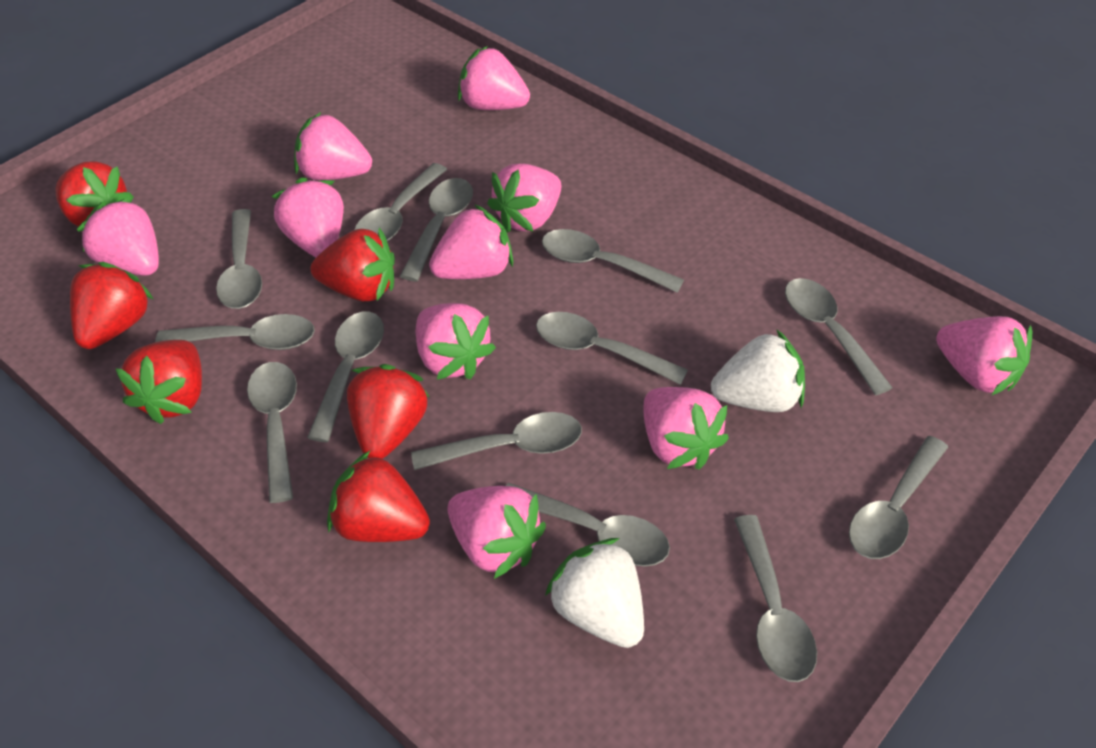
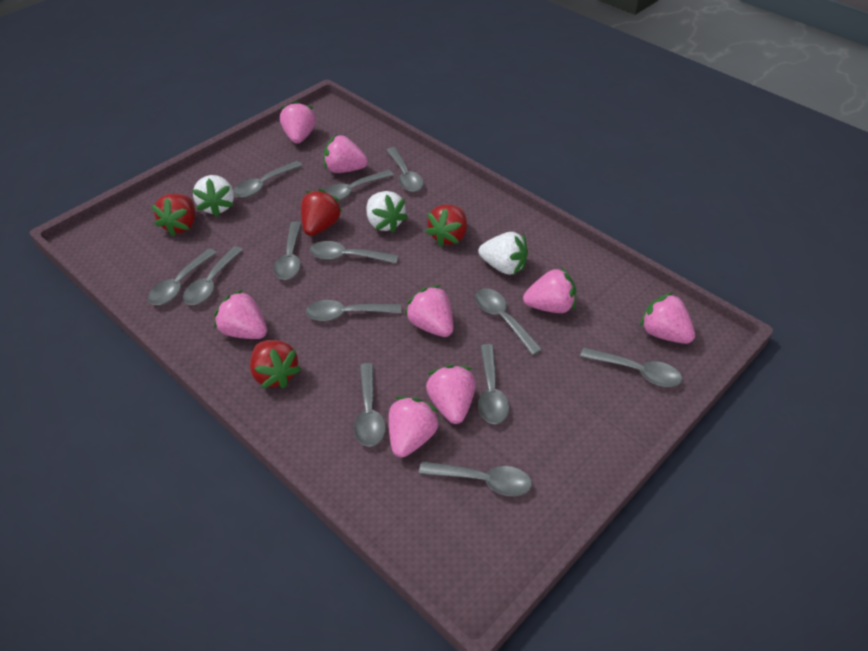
pink strawberry: [77,197,159,276] [272,178,344,257] [294,112,372,180] [416,303,496,380] [429,204,513,279] [447,486,546,579] [458,46,530,110] [487,164,562,233] [643,387,729,469] [936,316,1032,396] = 10 -> [214,290,267,339] [280,101,316,144] [324,135,368,173] [389,396,441,458] [404,285,453,337] [426,365,476,424] [523,268,576,313] [640,292,695,344] = 8
red strawberry: [55,161,133,227] [70,262,154,349] [115,340,202,424] [310,228,395,301] [327,450,430,542] [347,364,429,459] = 6 -> [152,194,195,237] [250,340,301,388] [301,189,343,236] [425,204,467,247] = 4
white strawberry: [545,538,644,648] [711,329,805,412] = 2 -> [192,175,234,217] [366,191,408,233] [478,232,528,275] = 3

